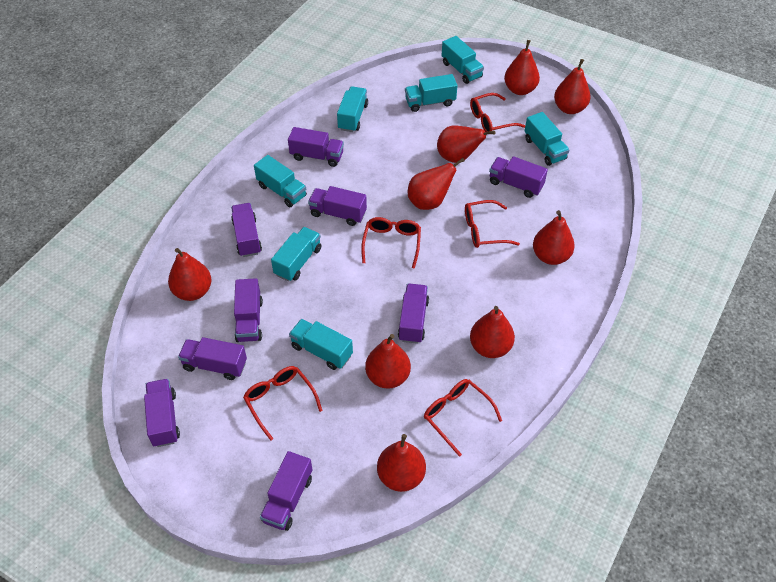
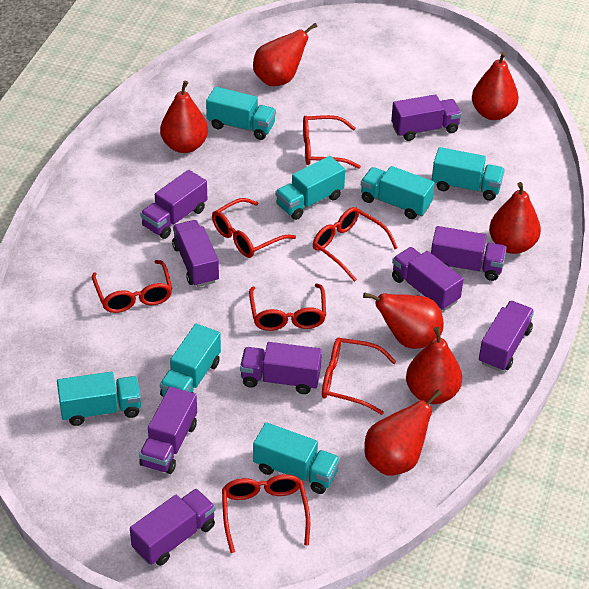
red glasses: [243,366,323,441] [361,217,421,269] [424,379,502,457] [465,200,520,248] [470,93,525,132] = 5 -> [92,260,173,313] [212,198,296,258] [222,474,310,553] [249,283,326,331] [303,115,361,169] [313,207,398,282] [322,337,397,415] = 7
red pear: [168,248,212,301] [365,334,411,389] [377,434,426,492] [408,158,465,210] [437,125,495,163] [470,306,515,358] [504,40,540,95] [533,210,575,265] [554,59,591,114] = 9 -> [160,81,208,153] [253,23,317,86] [363,292,444,349] [364,390,442,476] [406,327,462,404] [472,52,519,120] [489,182,541,254] = 7

